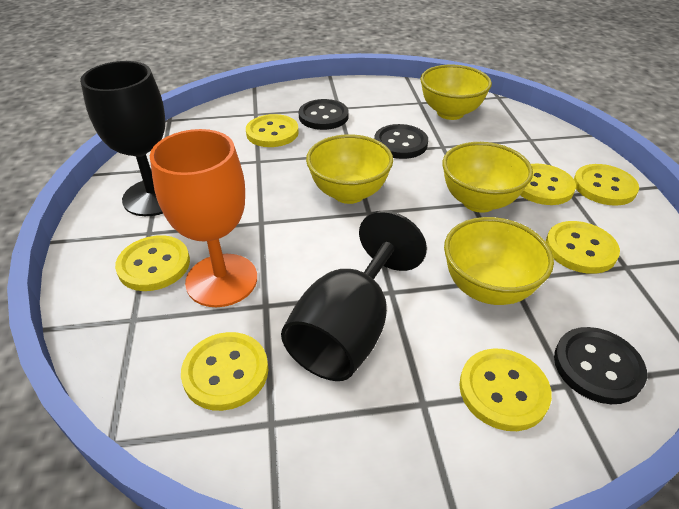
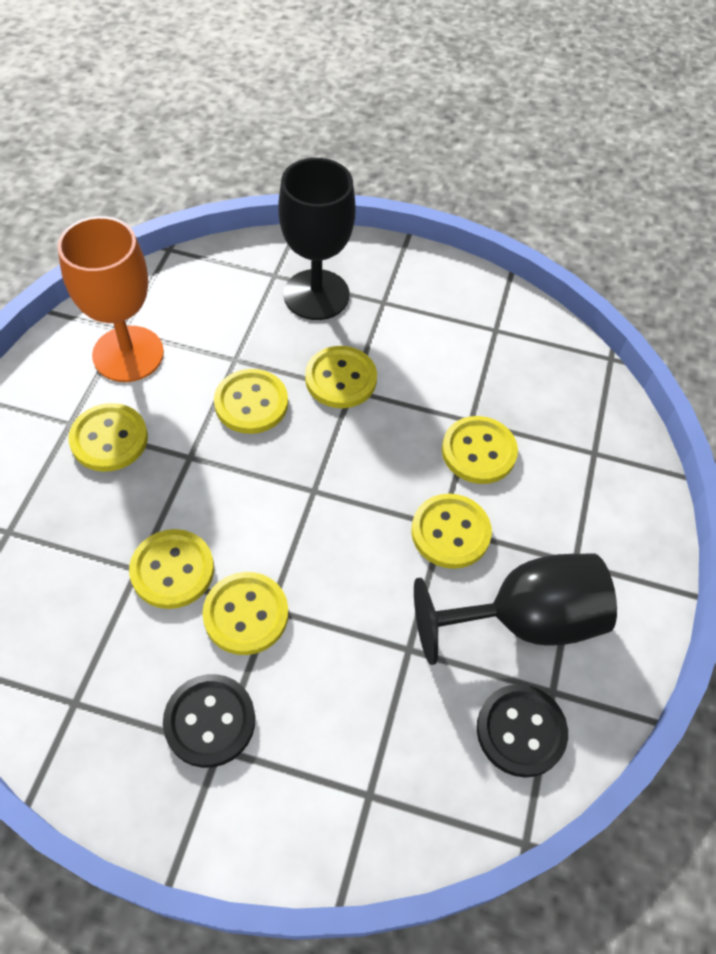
black button: [299,99,349,130] [374,124,428,159] [554,327,647,404] = 3 -> [163,674,255,768] [477,684,568,778] = 2
yellow bowl: [306,134,393,204] [420,65,492,120] [442,142,533,213] [444,217,554,305] = 4 -> none = 0

